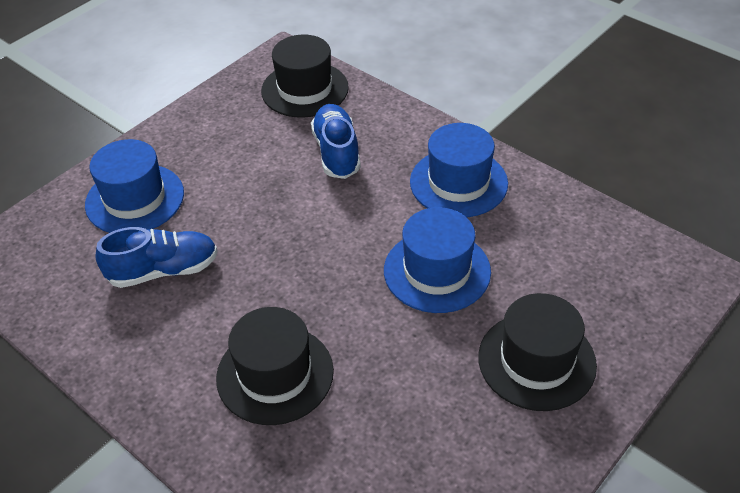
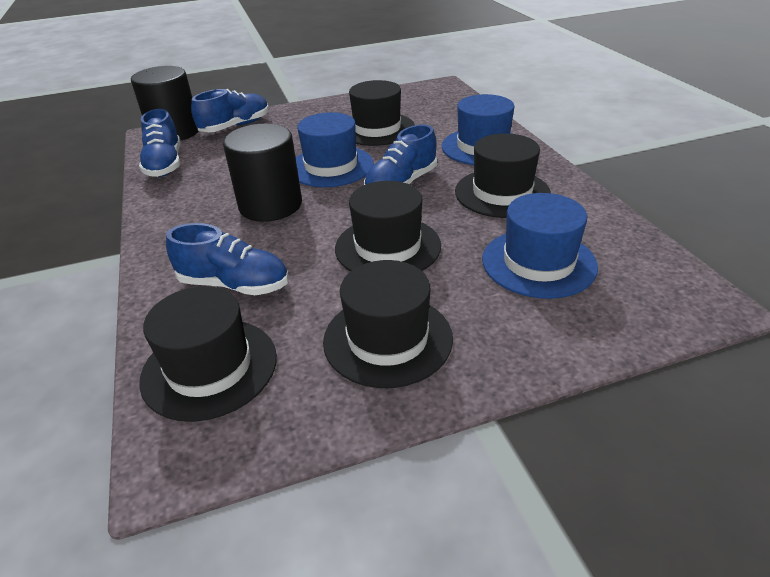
black cylinder: none = 0 -> [131,66,198,141] [223,124,302,222] = 2
black hat: [216,307,334,425] [261,34,349,118] [478,293,597,411] = 3 -> [139,286,277,422] [323,260,453,388] [335,181,441,272] [349,80,415,146] [455,133,551,218] = 5
blue shoe: [95,227,218,288] [311,104,361,179] = 2 -> [139,109,180,177] [166,223,289,295] [191,89,269,132] [364,124,437,185] = 4

